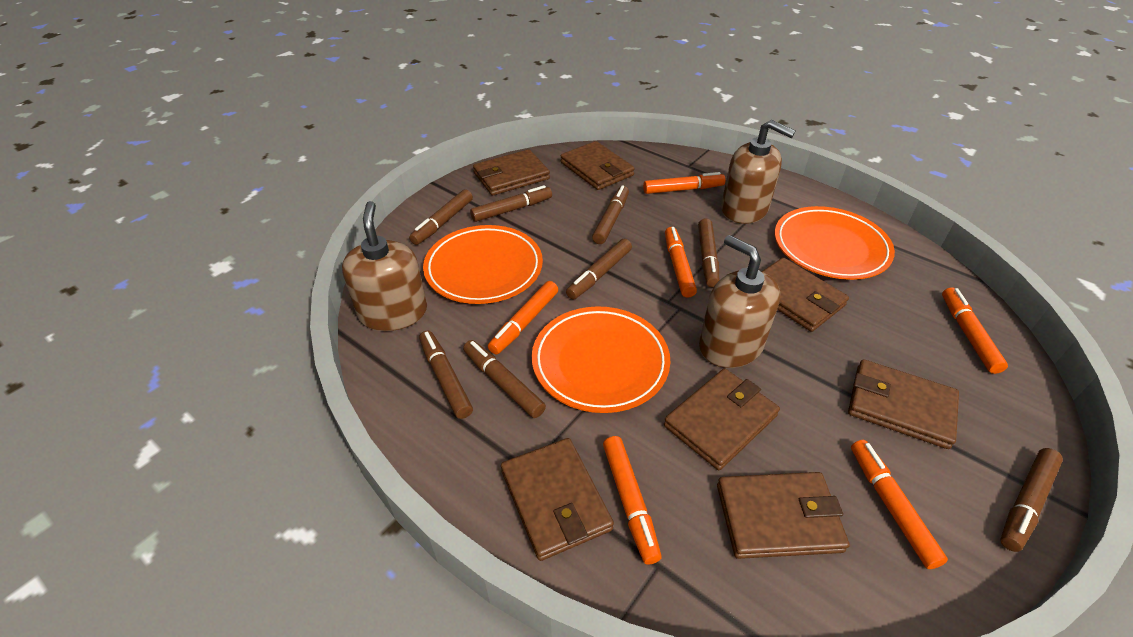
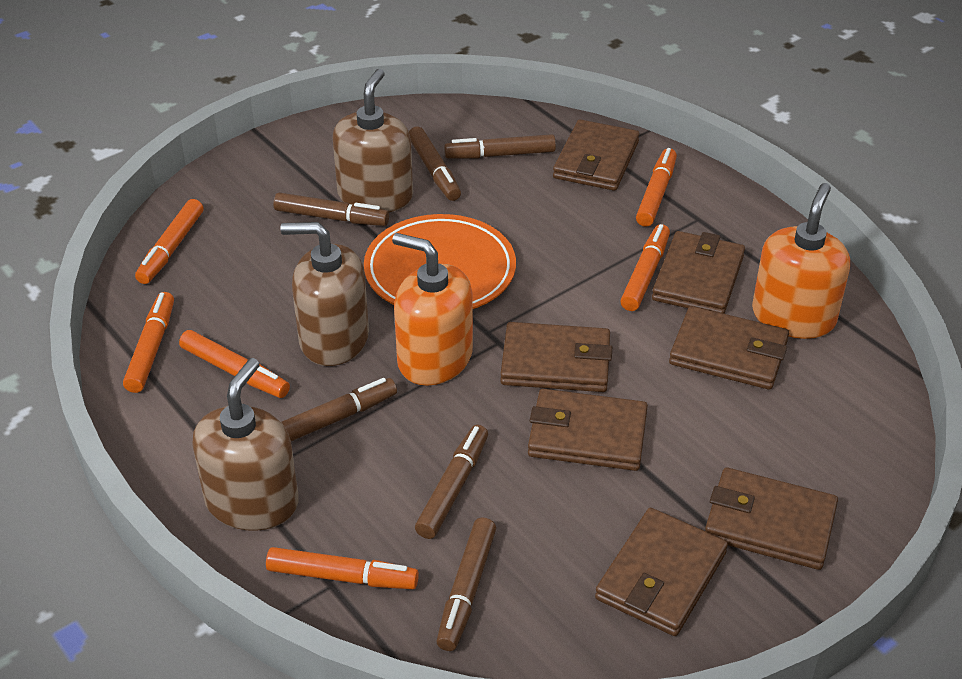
brown marker: [409,189,473,245] [419,330,473,419] [463,340,546,418] [470,185,552,222] [566,239,632,299] [592,185,629,244] [698,218,719,287] [1000,448,1063,552] = 8 -> [273,193,389,226] [281,378,397,441] [409,126,461,201] [415,425,488,539] [436,517,496,651] [444,134,556,158] = 6
orange plate: [423,225,543,304] [532,306,670,413] [775,206,895,280] = 3 -> [364,214,516,309] = 1
orange soap dispenser: none = 0 -> [392,233,473,386] [752,183,850,339] = 2

